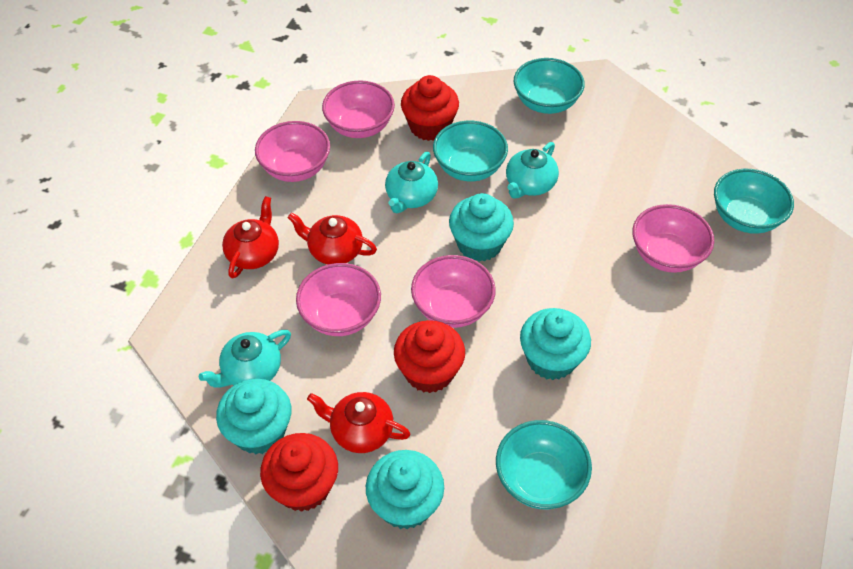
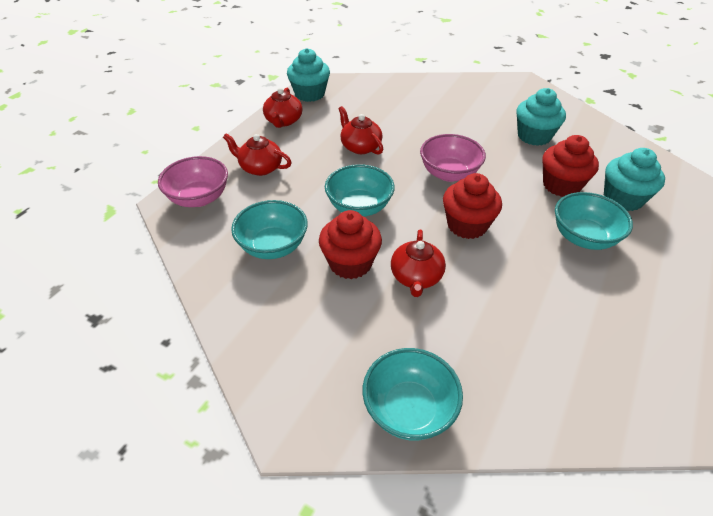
pink bowl: [255,121,330,182] [296,263,381,336] [322,80,395,138] [411,255,496,328] [632,204,714,273] = 5 -> [158,156,228,207] [420,134,486,182] = 2
red teapot: [222,196,279,279] [288,213,377,265] [307,392,410,453] = 3 -> [223,133,292,176] [263,87,302,128] [338,106,383,155] [391,229,446,297] = 4
turquoise cupcake: [216,379,291,454] [366,450,444,529] [449,193,514,261] [520,308,591,380] = 4 -> [287,48,330,102] [516,88,566,146] [604,148,665,211] = 3
turquoise teapot: [199,330,291,388] [385,152,438,213] [506,142,559,199] = 3 -> none = 0

